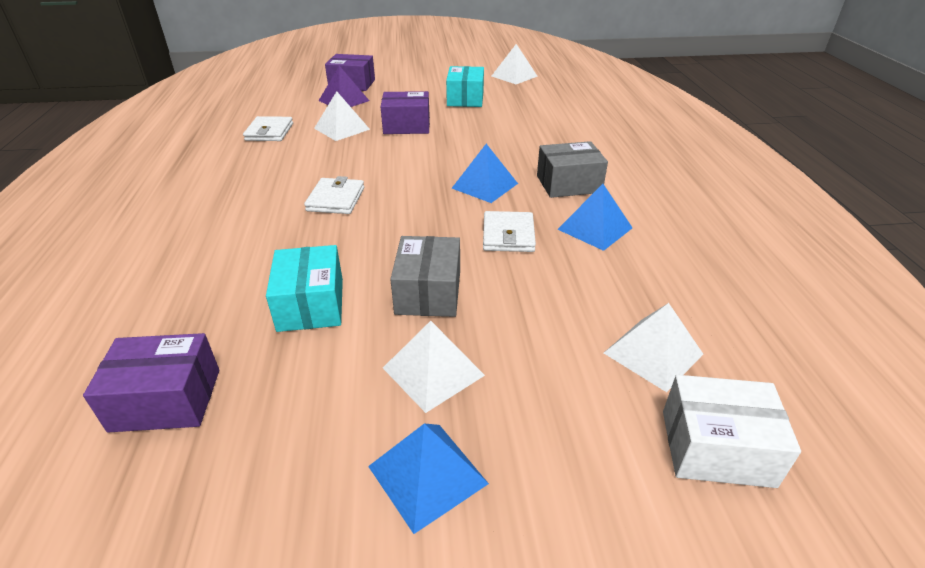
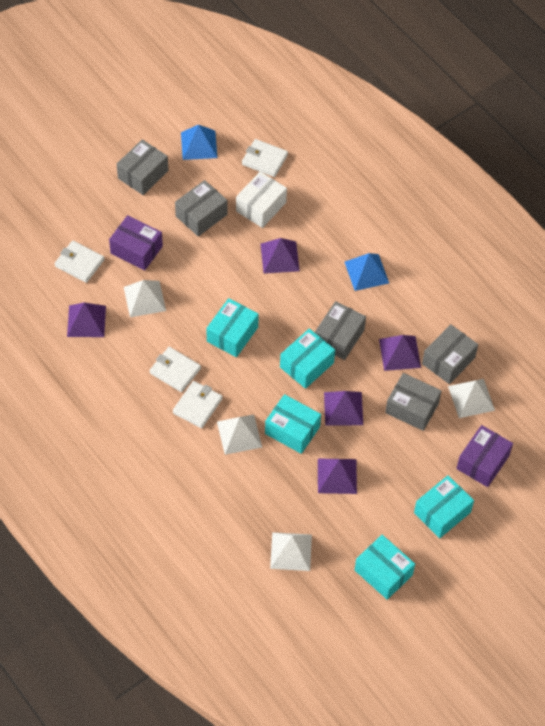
blue pyramid: [368,423,489,534] [452,144,518,203] [557,184,632,251] = 3 -> [181,125,218,160] [345,253,389,291] = 2
grey box: [390,236,460,317] [537,141,608,198] = 2 -> [117,139,168,195] [175,180,228,236] [315,301,366,360] [385,373,441,431] [422,324,478,384] = 5
purple box: [83,333,219,433] [325,54,375,91] [381,91,430,134] = 3 -> [109,215,163,271] [456,425,513,487] = 2
purple pyramid: [319,66,369,107] = 1 -> [67,302,106,337] [261,238,300,274] [318,459,357,494] [324,391,363,426] [379,335,421,371] = 5
turquoise box: [266,245,343,332] [446,66,484,107] = 2 -> [206,298,259,357] [265,394,321,454] [280,328,335,389] [355,535,415,600] [414,475,474,538] = 5
white wallet: [243,116,293,141] [304,176,364,214] [483,211,536,252] = 3 -> [55,241,104,283] [149,347,201,392] [173,381,223,428] [242,139,288,177] = 4

